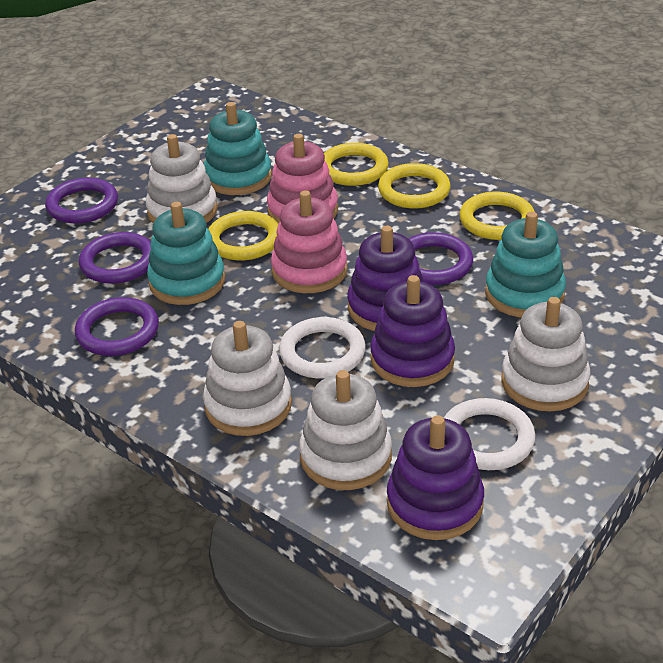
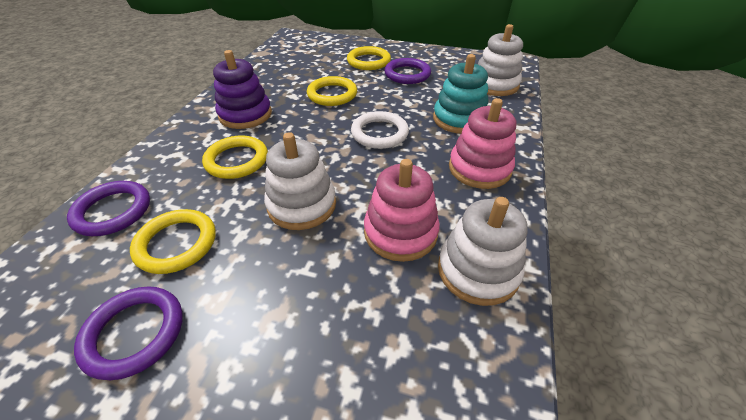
purple ring: [45,178,118,223] [75,297,159,356] [79,232,151,284] [408,232,473,285] = 4 -> [67,181,150,236] [74,287,183,380] [385,58,431,84] = 3
purple stacking toy: [347,226,423,331] [370,275,455,387] [387,415,484,540] = 3 -> [213,50,272,129] = 1
turquoise stacking toy: [147,202,225,305] [204,102,272,195] [485,212,566,318] = 3 -> [433,54,488,134] = 1
white ring: [279,317,366,379] [444,398,535,470] = 2 -> [351,111,409,149] = 1
white stacking toy: [146,134,217,223] [203,321,292,436] [299,370,392,490] [501,297,591,412] = 4 -> [264,132,336,230] [438,197,528,306] [478,24,523,96] = 3

